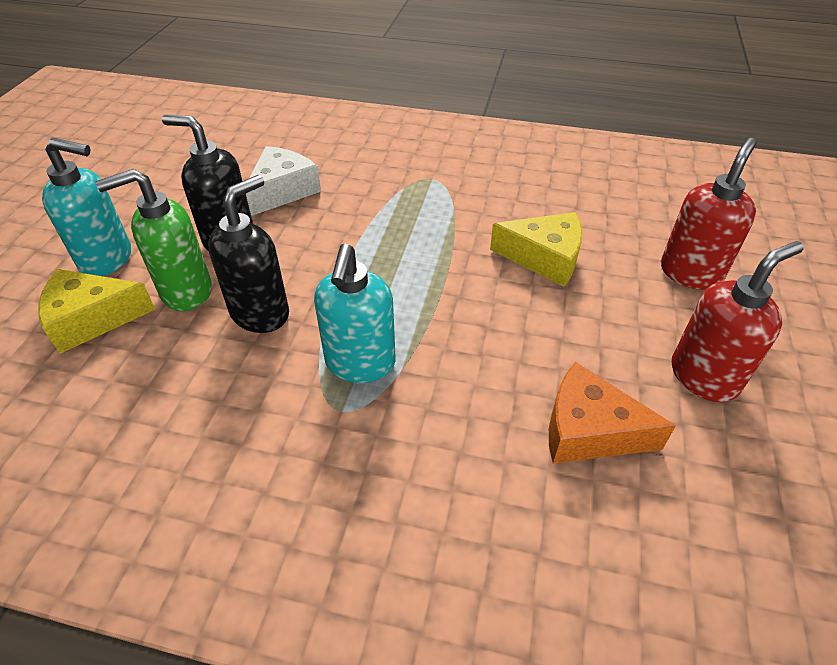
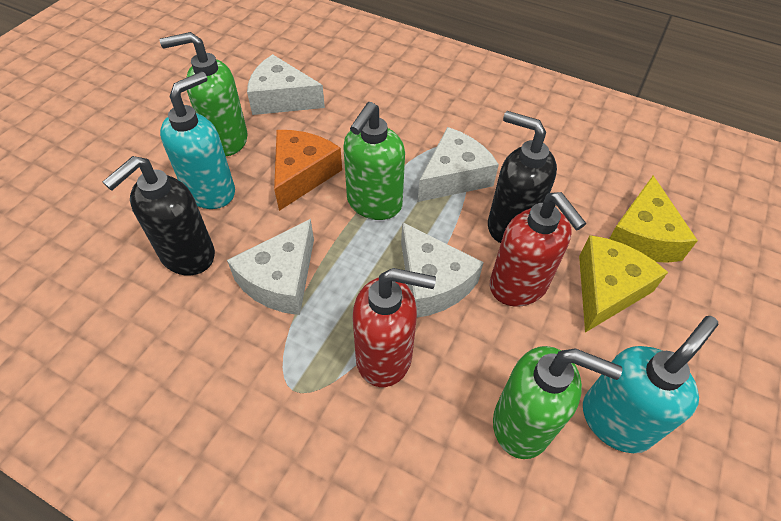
green soap dispenser: [95,169,212,311] = 1 -> [160,32,247,156] [343,102,405,220] [493,346,622,459] = 3
white cheese: [246,146,321,216] = 1 -> [227,219,314,315] [247,54,325,115] [401,222,484,318] [418,127,499,202] = 4

